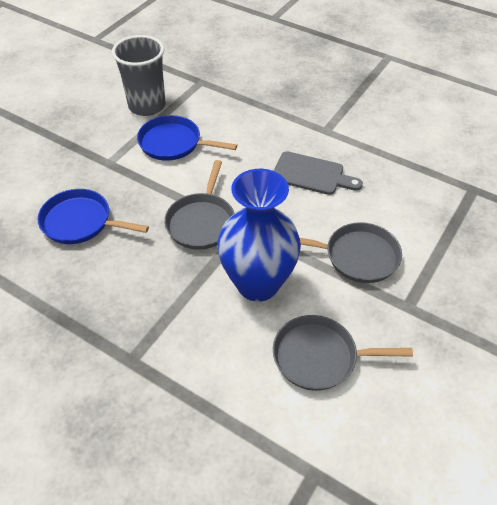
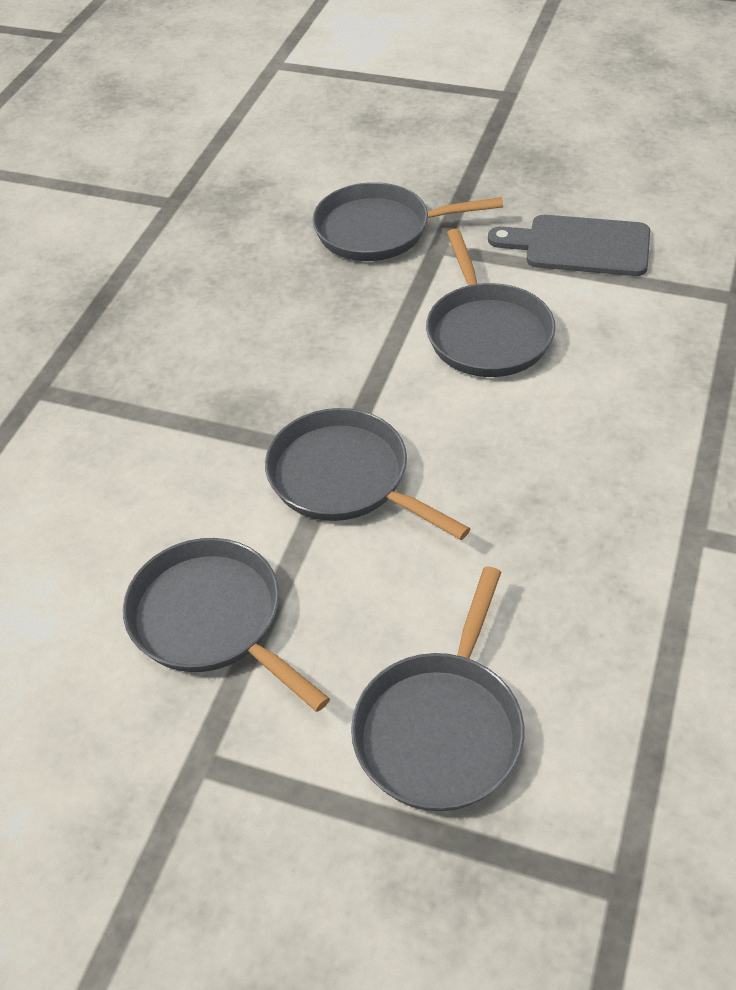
blue pan: [37,189,149,244] [137,115,237,161] = 2 -> none = 0
blue vase: [217,169,301,302] = 1 -> none = 0
grey cup: [112,35,165,116] = 1 -> none = 0
grey pan: [164,160,234,250] [273,315,413,391] [300,222,402,283] = 3 -> [123,538,330,712] [265,408,471,540] [312,182,503,261] [351,566,524,811] [426,229,556,377] = 5

